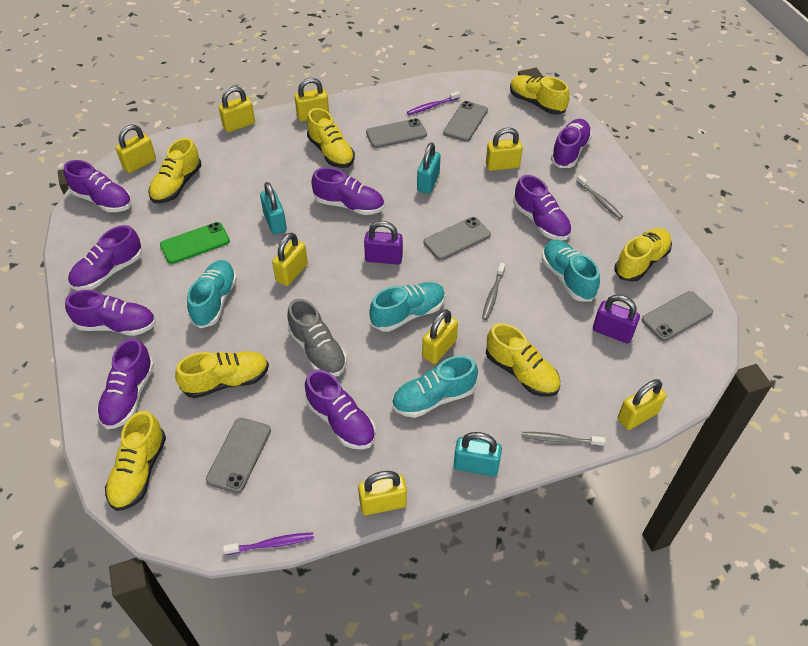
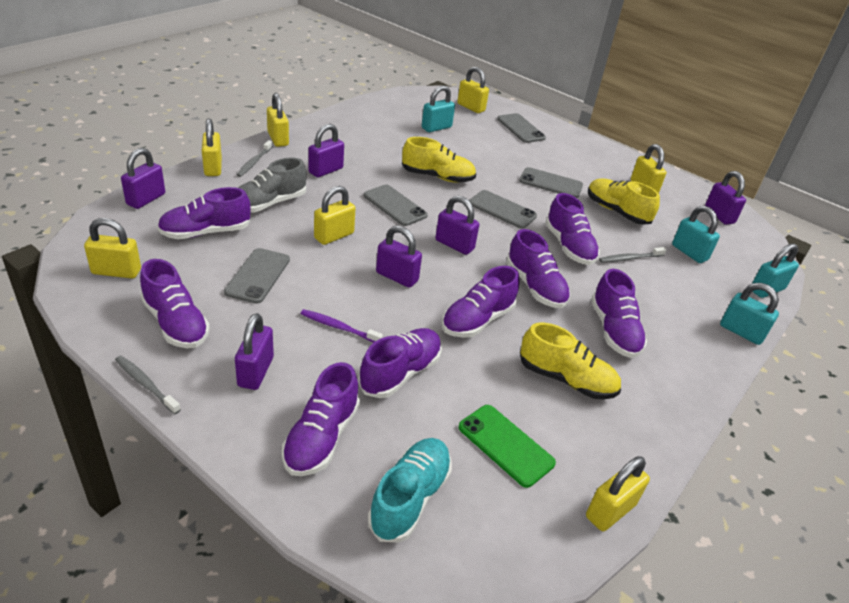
purple padlock: [364,221,403,264] [593,295,640,343] = 2 -> [121,148,165,209] [235,313,274,390] [308,124,344,177] [376,225,422,288] [435,196,479,255] [705,171,746,225] = 6
purple toothbrush: [223,532,314,555] [407,91,460,115] = 2 -> [301,309,383,343] = 1
turquoise padlock: [260,182,287,235] [417,142,440,194] [454,432,502,476] = 3 -> [422,86,455,132] [672,206,720,263] [720,283,779,345] [752,244,799,298] = 4
turquoise shoe: [187,260,237,328] [369,282,445,332] [392,355,478,418] [542,240,600,301] = 4 -> [368,438,452,542] = 1
yellow padlock: [116,124,156,173] [218,86,255,132] [272,233,308,286] [295,78,329,122] [358,471,407,515] [422,309,458,364] [486,128,523,171] [618,379,667,430] = 8 -> [84,218,141,279] [202,119,222,176] [267,93,289,147] [314,186,356,245] [457,67,489,113] [586,456,650,531] [631,144,666,193] = 7
yellow shoe: [105,411,166,511] [148,138,201,203] [175,351,269,398] [307,108,355,168] [486,323,560,397] [510,75,570,115] [614,228,672,282] = 7 -> [402,137,476,183] [520,323,621,399] [588,179,660,225] = 3

